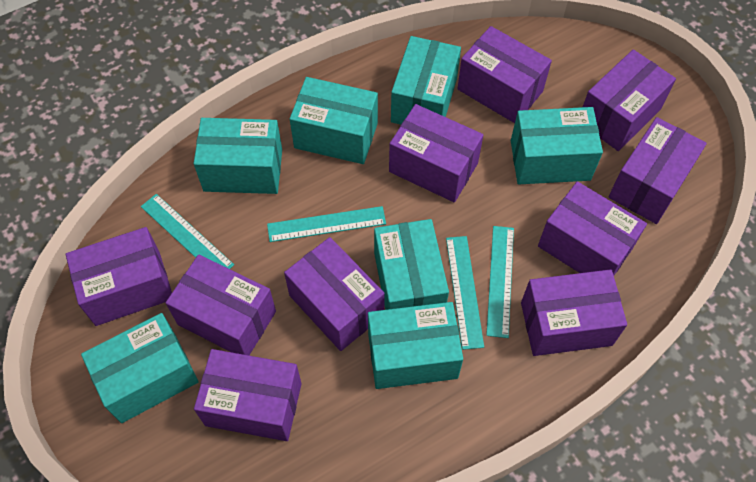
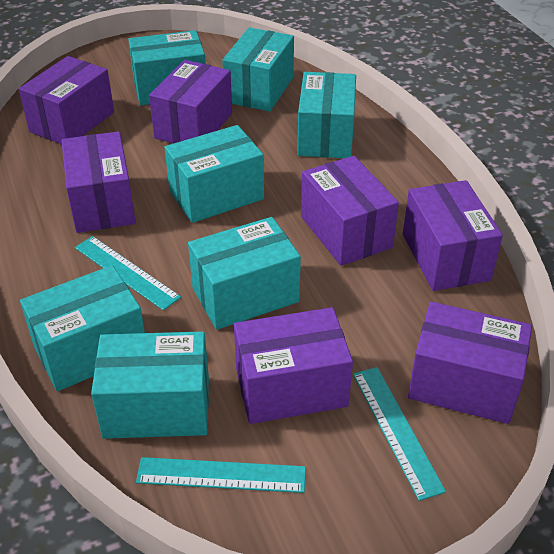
purple box: [66,227,172,326] [166,255,276,355] [194,349,302,441] [284,237,385,351] [389,104,483,202] [457,26,552,123] [521,269,627,356] [538,181,647,275] [583,49,676,151] [609,117,707,224] = 10 -> [19,56,114,144] [62,131,136,233] [149,60,232,144] [234,307,353,424] [301,156,399,266] [403,180,503,291] [408,302,532,424] = 7
turquoise ruler: [141,194,234,269] [267,206,386,242] [446,236,484,350] [486,226,514,338] = 4 -> [75,236,181,311] [136,457,306,493] [353,367,446,501] = 3

